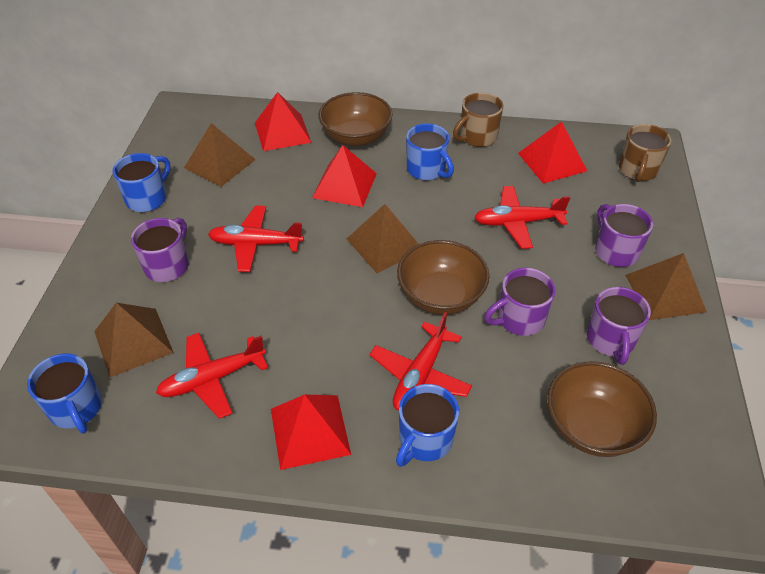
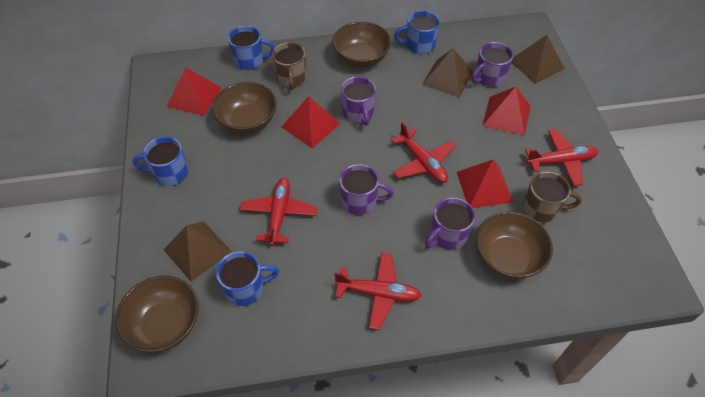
brown bowl: [319,92,393,146] [397,240,489,315] [547,361,657,457] = 3 -> [115,276,199,352] [212,82,277,134] [332,22,391,67] [476,211,553,279] = 4
brown pyramid: [94,303,174,378] [184,123,256,187] [347,204,418,273] [625,253,707,320] = 4 -> [163,221,232,282] [422,48,473,97] [511,35,565,84] = 3

